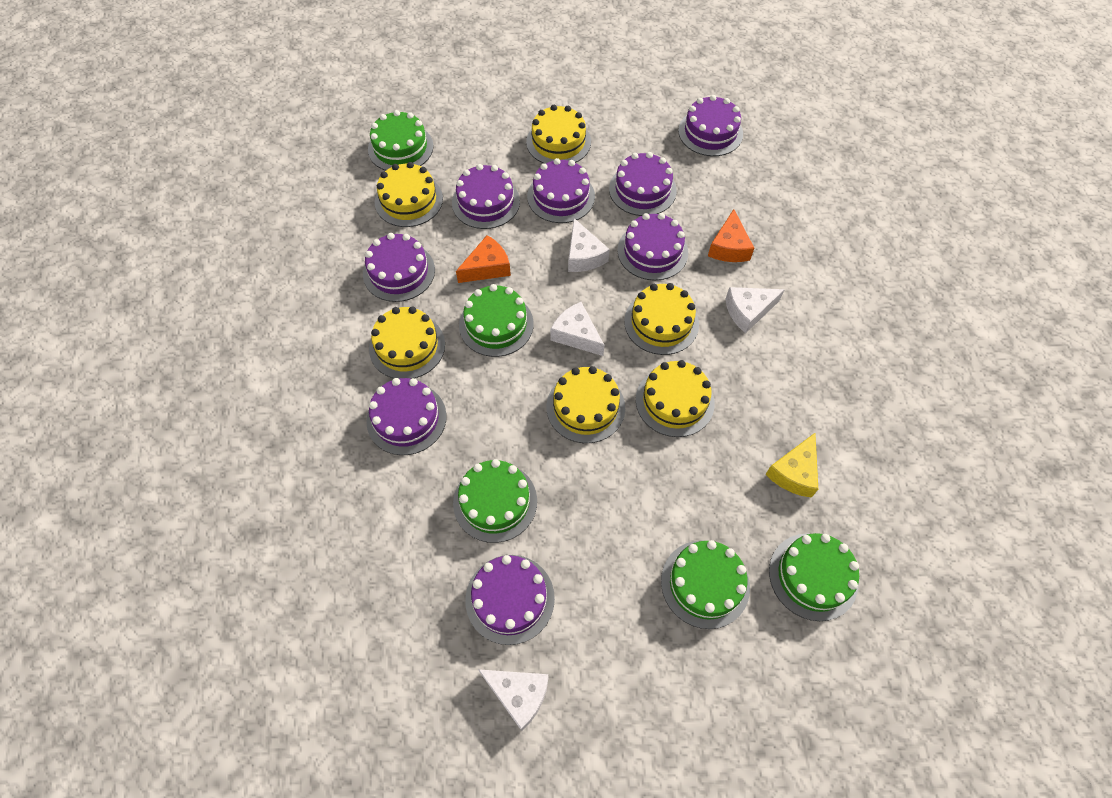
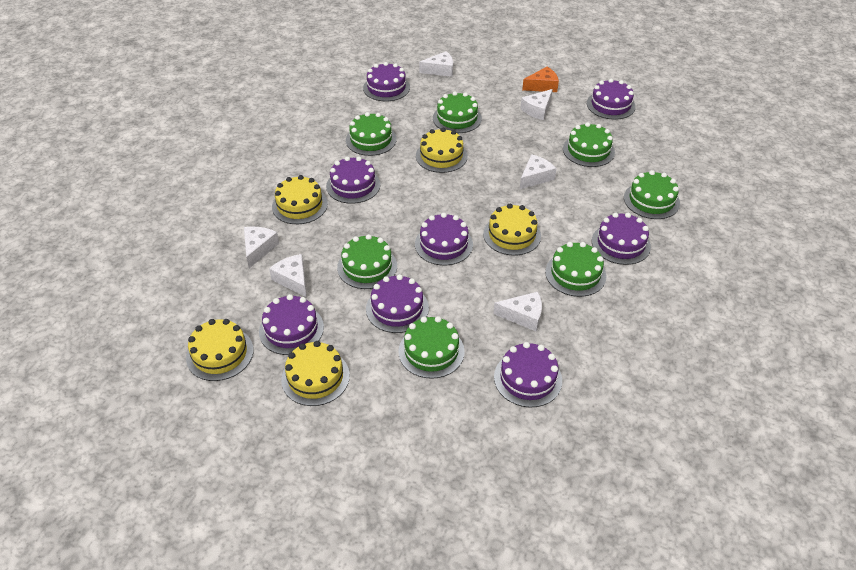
green cake: [368,110,433,171] [453,459,537,543] [459,284,534,357] [661,540,750,629] [769,533,859,621] = 5 -> [337,234,397,289] [346,112,397,156] [398,316,465,379] [433,91,482,133] [545,242,606,297] [563,122,615,167] [624,170,680,219] = 7
orange cheese: [456,235,511,283] [708,209,754,262] = 2 -> [522,67,559,92] = 1
white cheese: [478,669,548,731] [550,302,604,356] [568,218,610,272] [725,287,785,333] = 4 -> [244,227,279,268] [269,254,307,298] [419,51,453,77] [493,292,542,331] [520,89,553,120] [520,154,557,189] = 6
yellow cake: [369,307,445,379] [375,162,443,227] [526,105,591,164] [546,366,625,443] [624,283,699,355] [636,360,715,437] = 6 -> [186,319,254,381] [272,175,328,224] [281,341,350,406] [416,128,468,173] [483,204,541,255] = 5
yellow cheese: [765,433,818,498] = 1 -> none = 0

